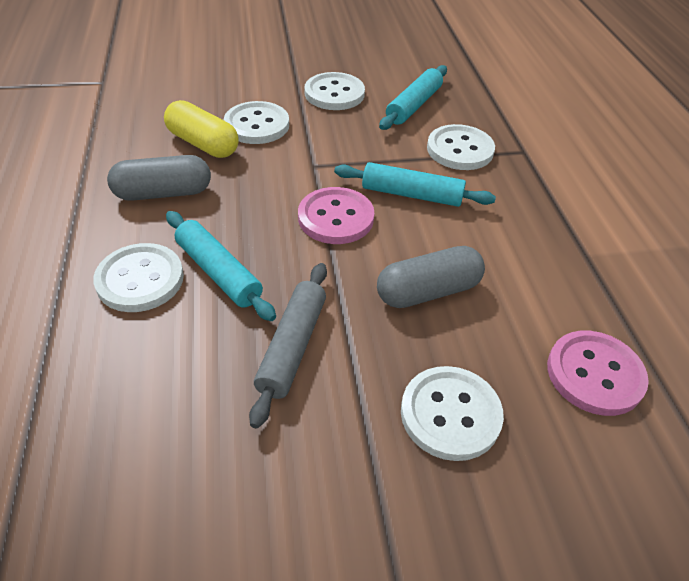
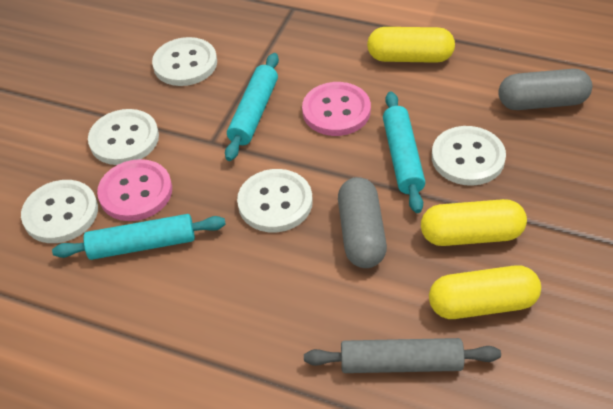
yellow capsule: [164,100,238,158] = 1 -> [367,27,455,63] [421,199,527,246] [429,265,541,319] = 3

